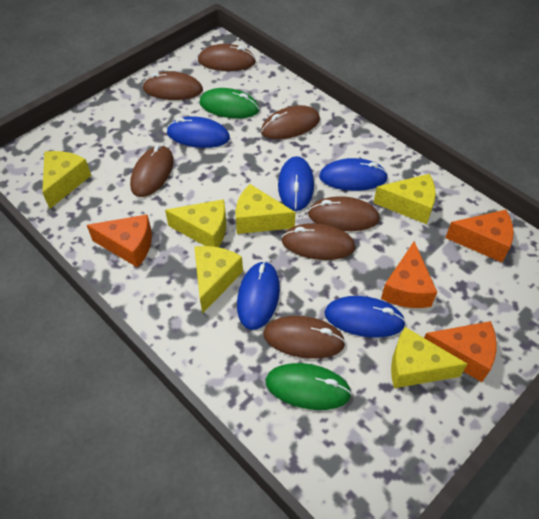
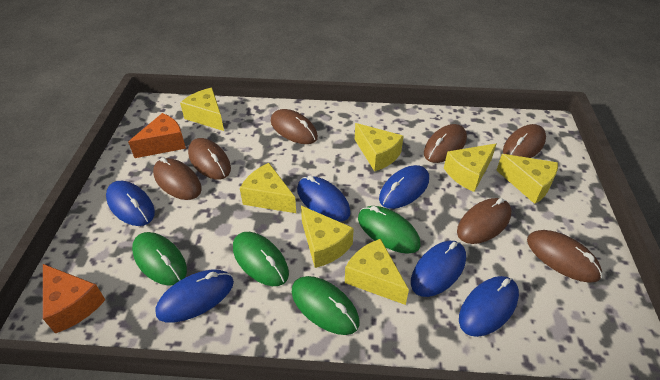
blue mouse: [167,116,230,148] [237,261,280,330] [278,156,314,211] [319,158,388,191] [324,296,406,338] = 5 -> [106,181,155,226] [155,270,234,323] [297,176,351,222] [379,165,429,209] [411,241,466,297] [459,276,519,337] = 6
green mouse: [199,88,259,118] [266,363,352,410] = 2 -> [132,232,187,286] [233,232,289,286] [292,276,359,335] [358,206,421,254] = 4
orange cheese: [87,214,152,268] [381,241,437,308] [424,321,496,382] [445,210,514,263] = 4 -> [43,264,105,334] [128,113,186,158] = 2
yellow cheese: [42,151,91,209] [165,199,226,247] [194,246,243,314] [236,184,296,234] [373,174,436,224] [391,327,467,388] = 6 -> [180,88,224,131] [240,163,296,213] [301,206,354,268] [345,239,409,305] [355,123,404,171] [444,144,496,192] [496,154,558,204] = 7

